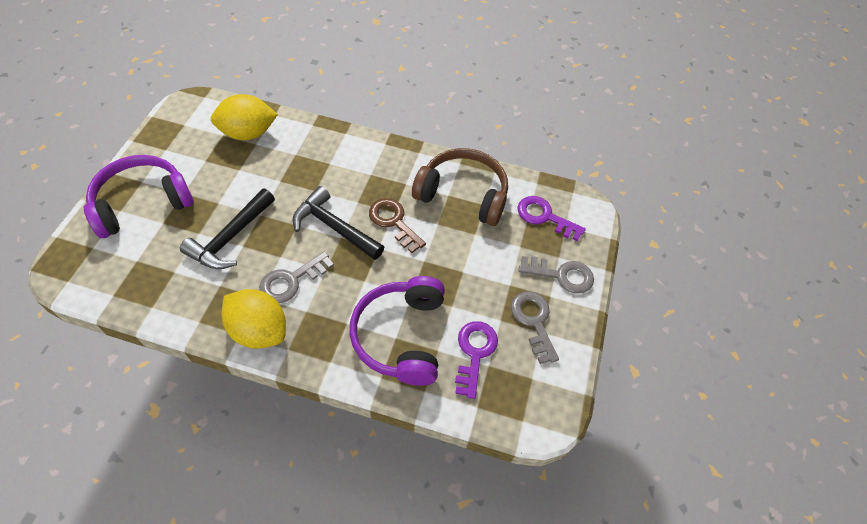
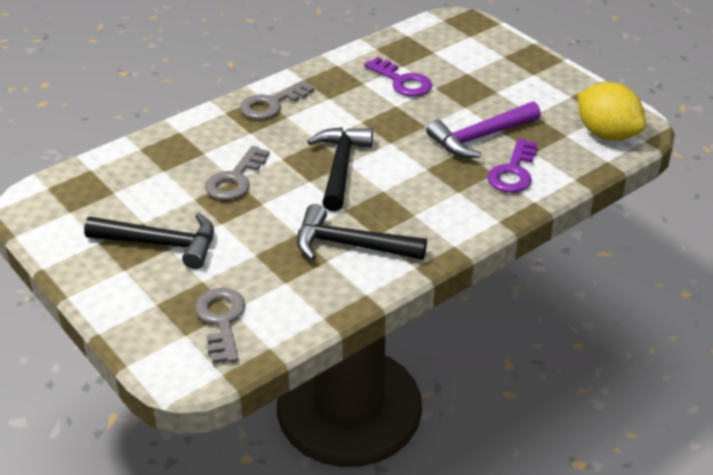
black hammer: [180,189,275,269] [292,186,384,260] = 2 -> [84,213,214,269] [297,204,427,260] [307,127,373,212] = 3
brown headphones: [412,148,508,226] = 1 -> none = 0
brown key: [369,198,426,253] = 1 -> none = 0
purple hammer: none = 0 -> [426,102,541,158] = 1
purple headphones: [84,155,194,238] [349,276,445,386] = 2 -> none = 0
yellow lemon: [211,94,278,140] [221,289,286,349] = 2 -> [578,82,646,141] = 1

